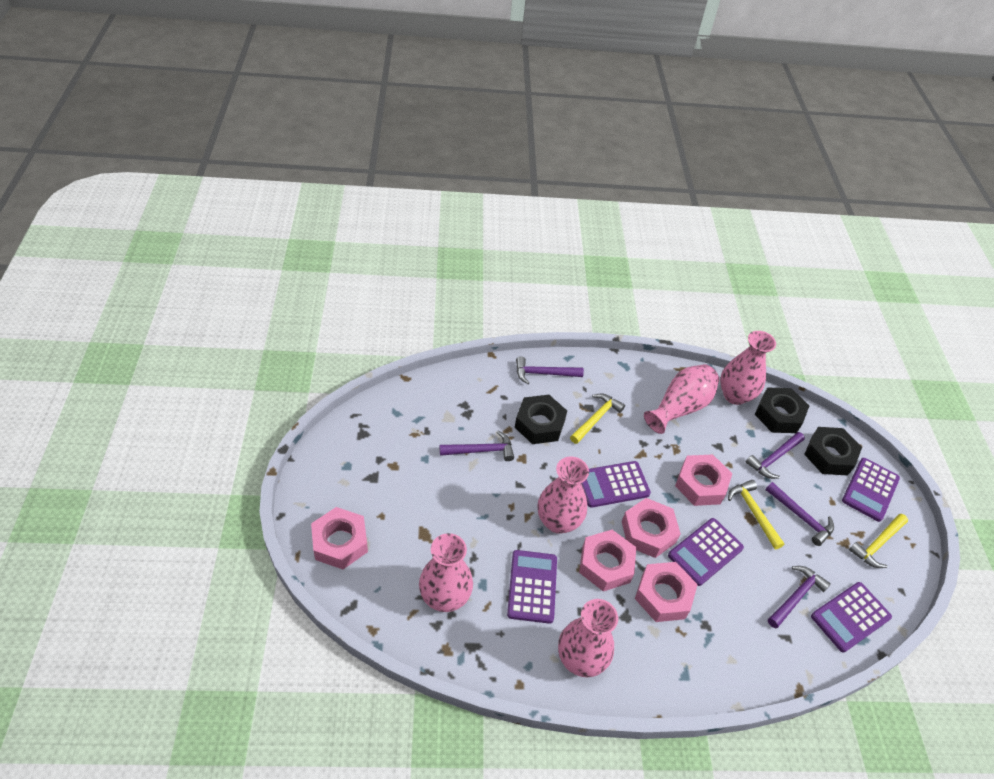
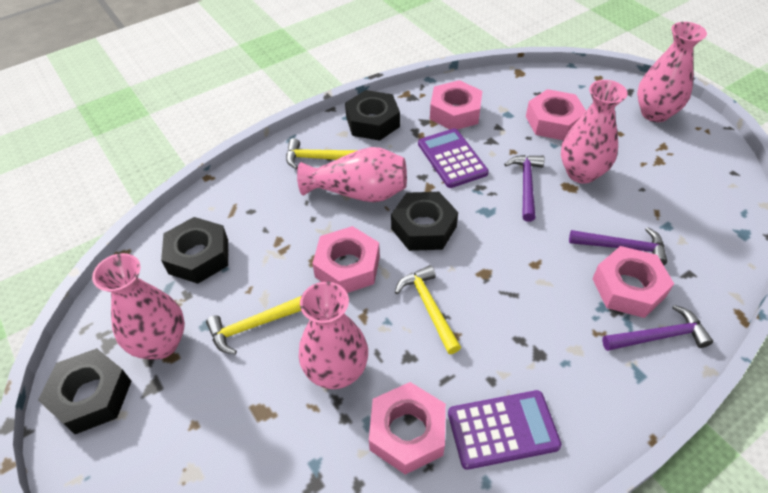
black nut: [515,395,567,444] [755,387,809,433] [804,427,862,475] = 3 -> [38,348,132,434] [161,217,228,284] [345,90,400,141] [391,192,458,251] = 4
purple calculator: [507,550,557,624] [581,461,651,508] [668,518,744,586] [811,582,892,652] [842,458,900,522] = 5 -> [418,128,489,188] [448,390,562,470] = 2
purple hammer: [440,431,514,461] [516,356,584,384] [746,432,805,479] [765,482,834,546] [768,566,831,628] = 5 -> [504,155,544,222] [569,227,667,265] [602,305,713,351] = 3

